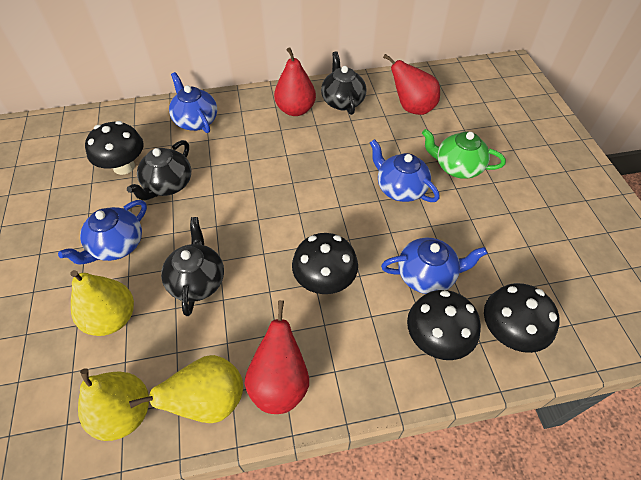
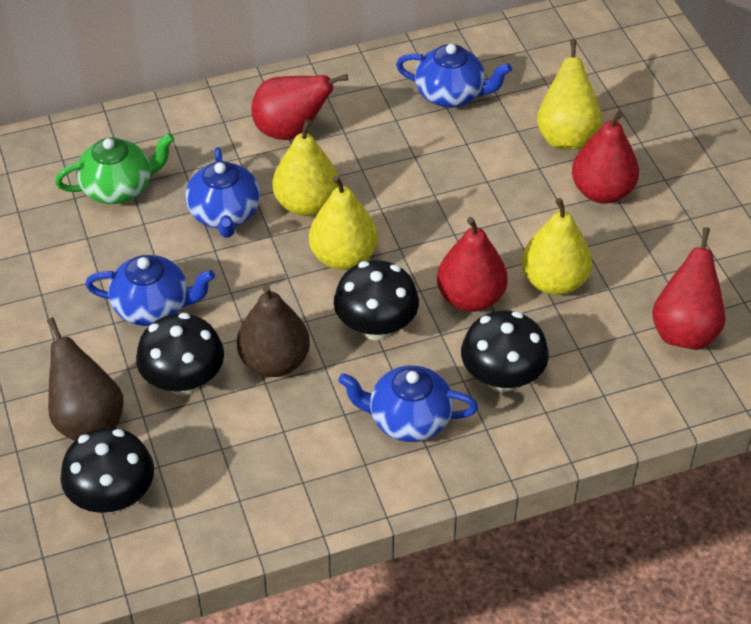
black teapot: [127,140,191,201] [161,217,224,316] [321,51,367,115] = 3 -> none = 0
brown pear: none = 0 -> [47,318,124,441] [237,285,310,377] = 2
red pear: [245,300,309,414] [274,47,316,116] [383,54,440,115] = 3 -> [251,74,348,140] [437,217,508,312] [572,111,639,204] [652,227,726,350] = 4
yellow pear: [70,270,134,336] [78,368,149,441] [129,355,243,423] = 3 -> [272,119,338,216] [309,175,378,270] [522,198,592,295] [537,39,602,150] = 4

